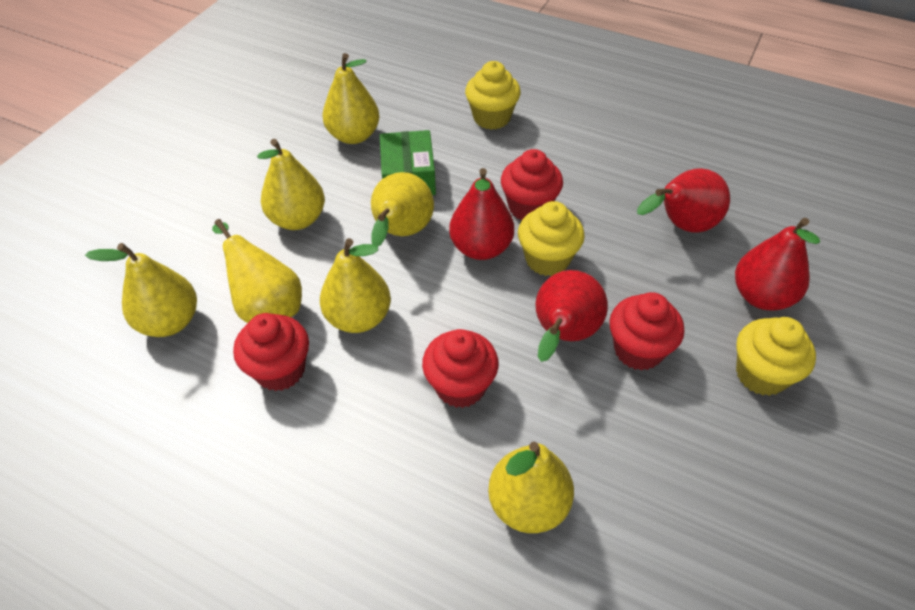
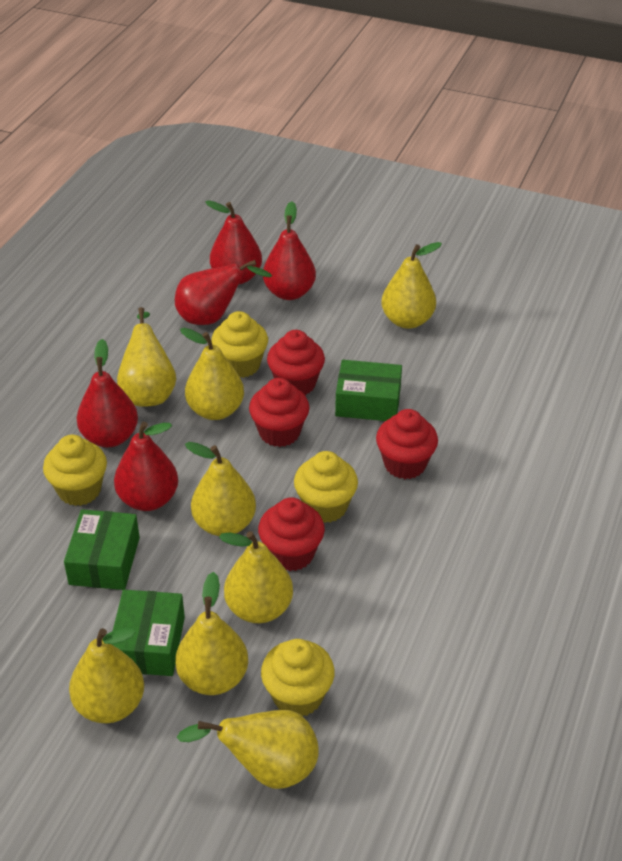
green box: [380,130,436,195] = 1 -> [64,509,140,590] [112,590,185,676] [335,360,402,421] = 3
red pear: [449,168,514,260] [535,270,608,362] [637,168,730,233] [735,218,820,311] = 4 -> [77,339,138,447] [114,421,178,511] [175,260,272,325] [205,200,262,284] [263,201,316,300] = 5
yellow cupcake: [465,61,521,130] [518,201,585,276] [736,317,816,396] = 3 -> [43,435,107,506] [211,311,268,378] [261,639,335,716] [294,451,358,523] = 4
yellow pear: [85,243,197,337] [212,219,302,323] [257,139,325,230] [320,238,391,333] [322,53,379,144] [371,172,434,246] [488,442,574,533] = 7 -> [69,627,144,723] [117,307,176,407] [175,572,248,695] [177,710,319,789] [180,328,244,420] [185,442,256,536] [219,531,293,623] [381,242,442,329] = 8

